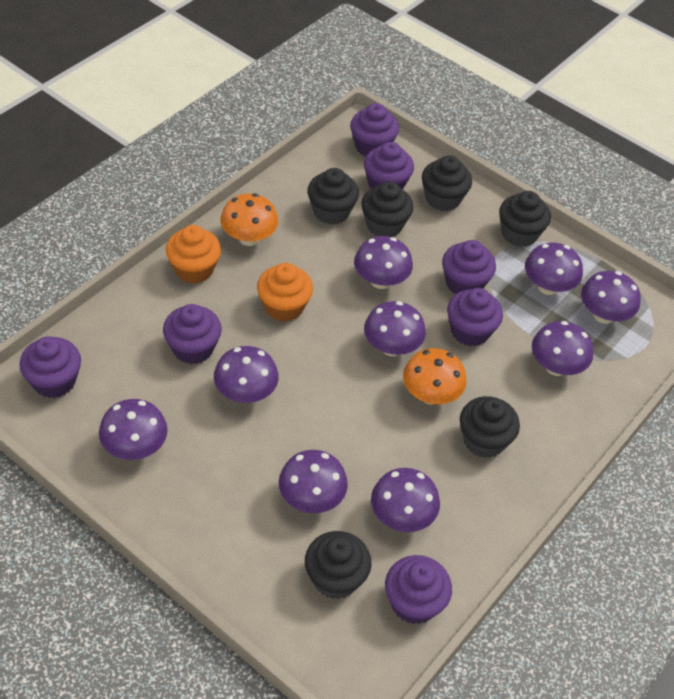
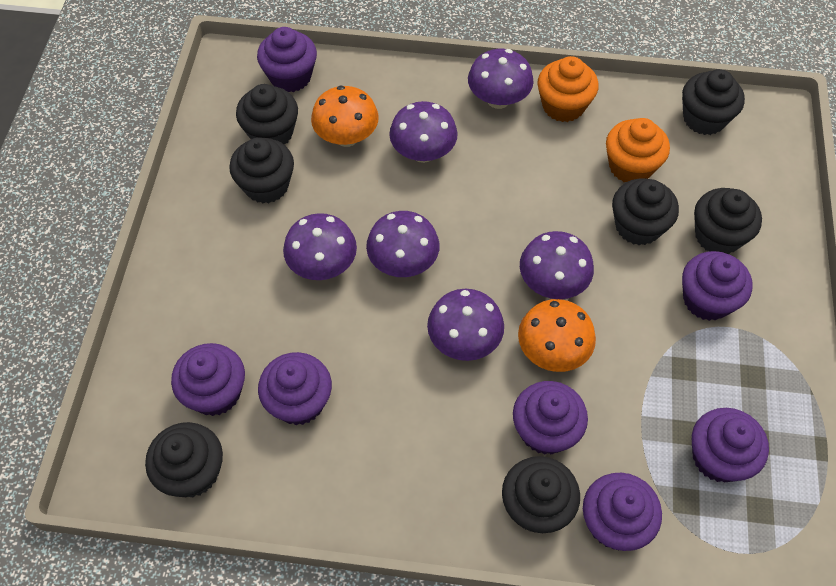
black cupcake: [305,531,371,599] [307,168,359,225] [361,181,413,237] [422,155,472,211] [460,396,520,458] [499,191,551,247] = 6 -> [145,422,223,497] [229,137,294,203] [236,84,298,145] [502,456,580,533] [612,178,679,245] [682,69,745,135] [694,188,762,254] = 7
purple mushroom: [99,399,168,460] [214,346,279,403] [279,450,348,513] [354,236,413,289] [364,301,426,356] [371,468,440,532] [525,242,583,295] [532,321,593,376] [581,271,640,324] = 9 -> [283,213,357,280] [366,211,440,277] [389,101,458,163] [427,289,504,361] [468,49,534,109] [520,231,594,299] = 6

